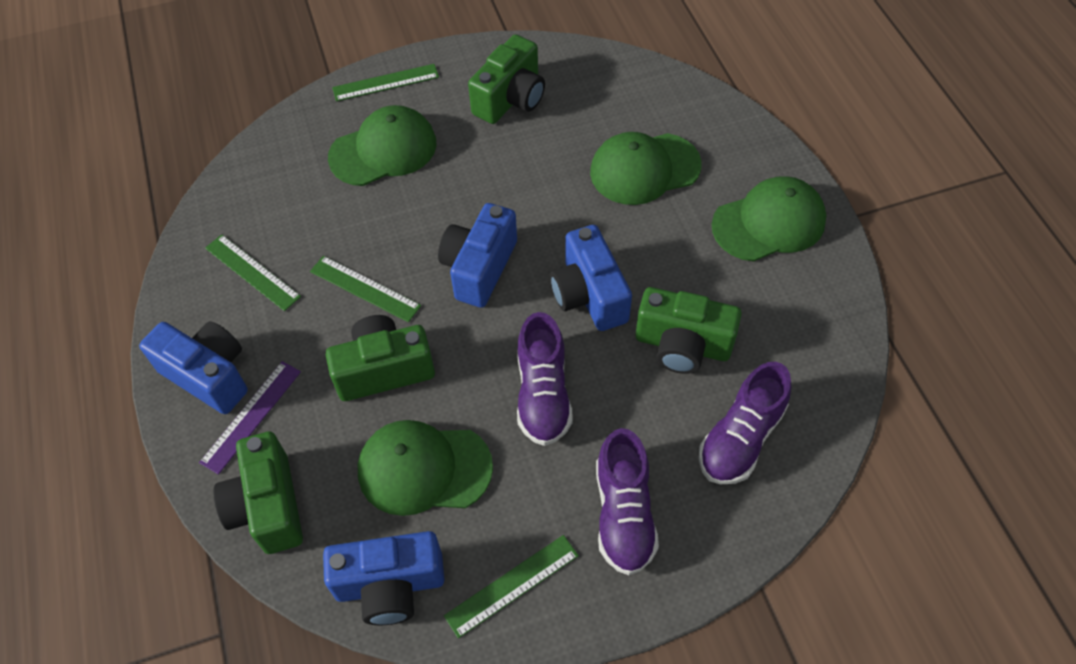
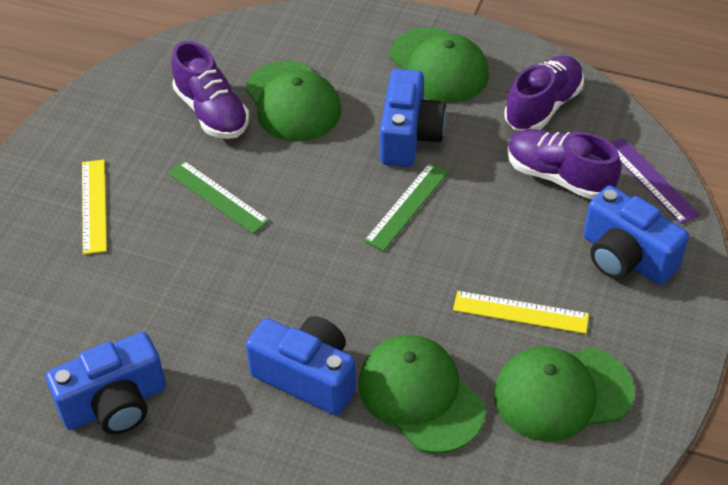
green camera: [213,431,303,554] [326,315,435,401] [468,34,545,124] [635,287,742,374] = 4 -> none = 0
green ruler: [205,234,301,311] [310,256,421,322] [332,64,439,102] [444,535,579,638] = 4 -> [168,161,270,234] [364,163,448,251] = 2
yellow ruler: none = 0 -> [82,160,107,254] [453,291,589,334] = 2

